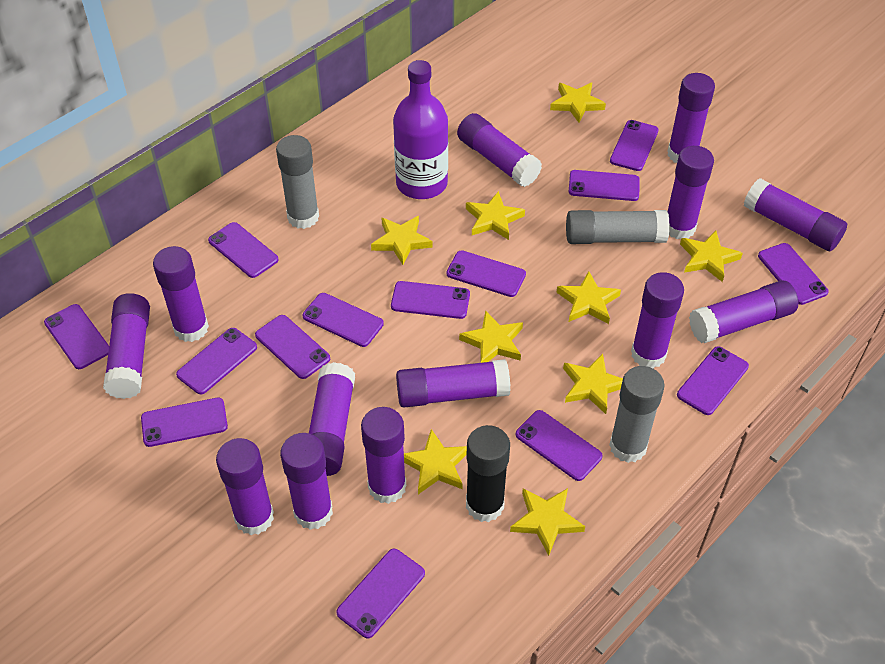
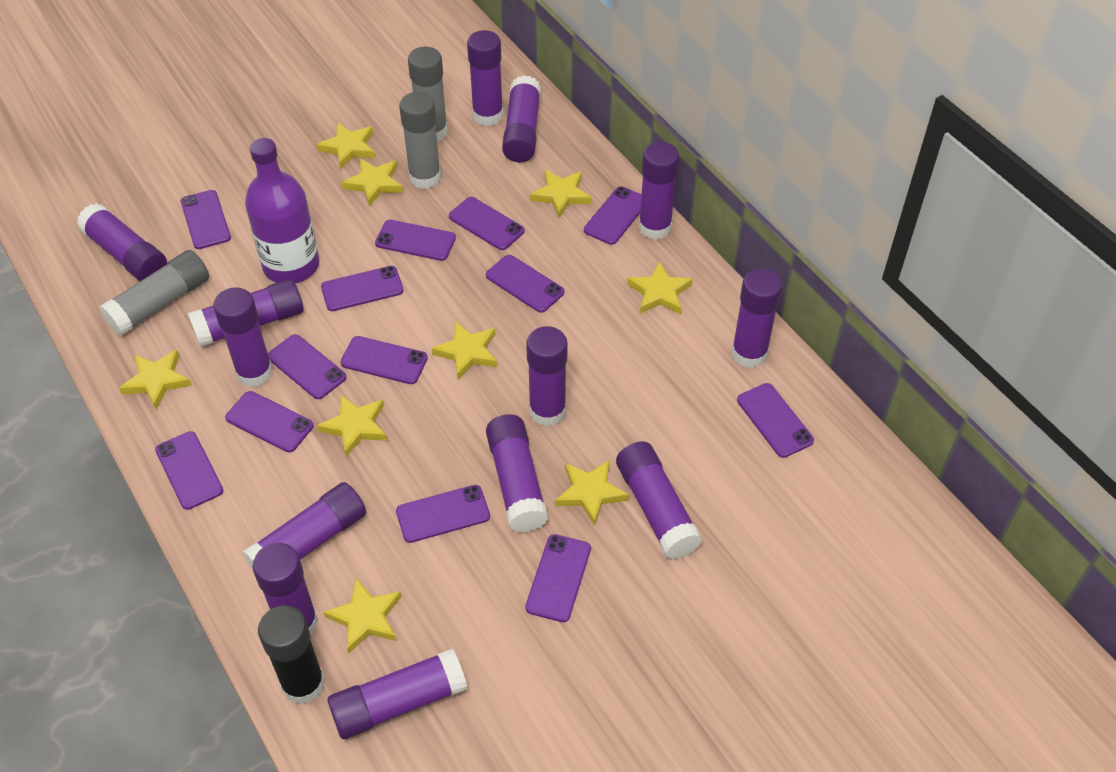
purple phone: [44,304,109,369] [141,398,228,447] [176,328,257,394] [208,222,279,278] [255,315,330,379] [303,293,384,347] [336,549,425,638] [391,281,470,319] [446,250,526,297] [516,410,603,481] [569,170,640,201] [610,120,659,171] [677,346,749,415] [758,243,829,305] = 14 -> [155,431,224,510] [181,190,231,249] [225,391,314,452] [268,334,346,399] [321,266,404,311] [340,336,428,384] [375,220,456,261] [396,485,490,543] [449,197,525,250] [486,255,564,313] [525,534,591,622] [584,186,642,245] [737,383,814,458] = 13

